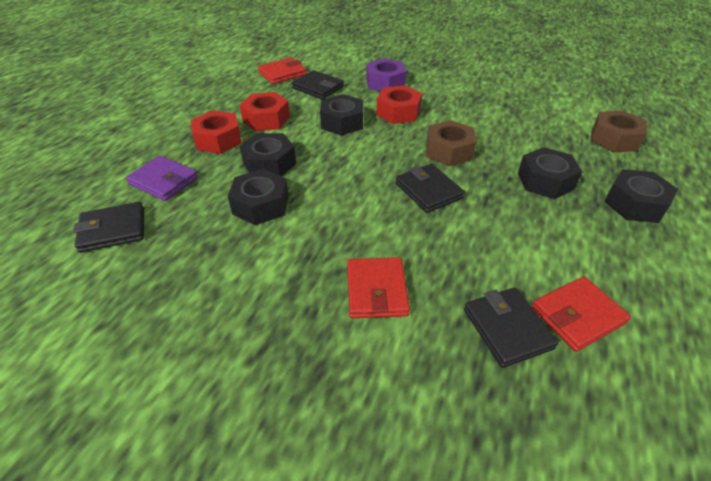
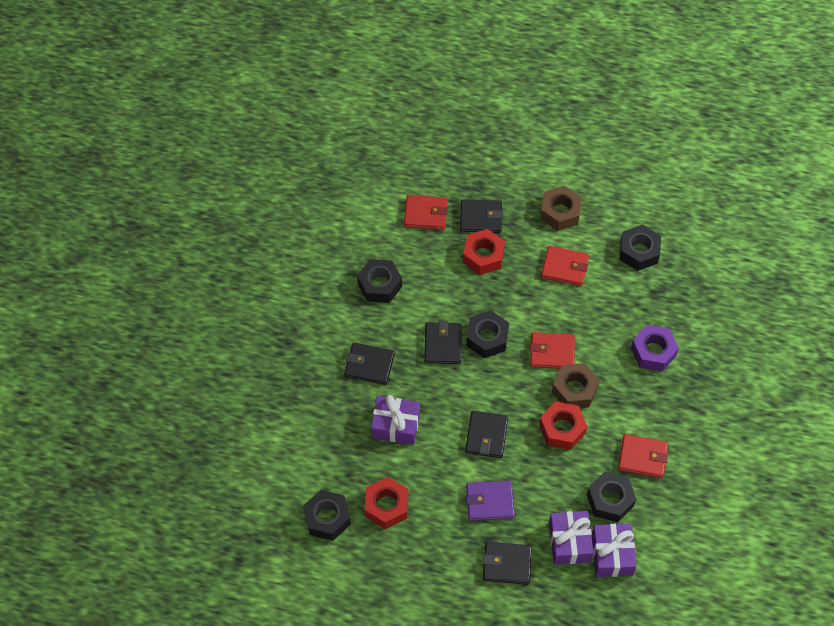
black wallet: [73,202,144,253] [292,70,344,99] [396,164,465,213] [464,287,559,368] = 4 -> [344,343,395,385] [424,321,462,364] [460,199,503,233] [465,411,508,458] [483,542,532,585] = 5
purple gift: none = 0 -> [371,395,420,445] [549,511,594,565] [592,524,636,577] = 3
red wallet: [258,57,307,84] [347,257,410,318] [532,276,631,352] = 3 -> [404,195,448,230] [530,332,575,369] [541,246,589,286] [618,434,668,478] = 4

